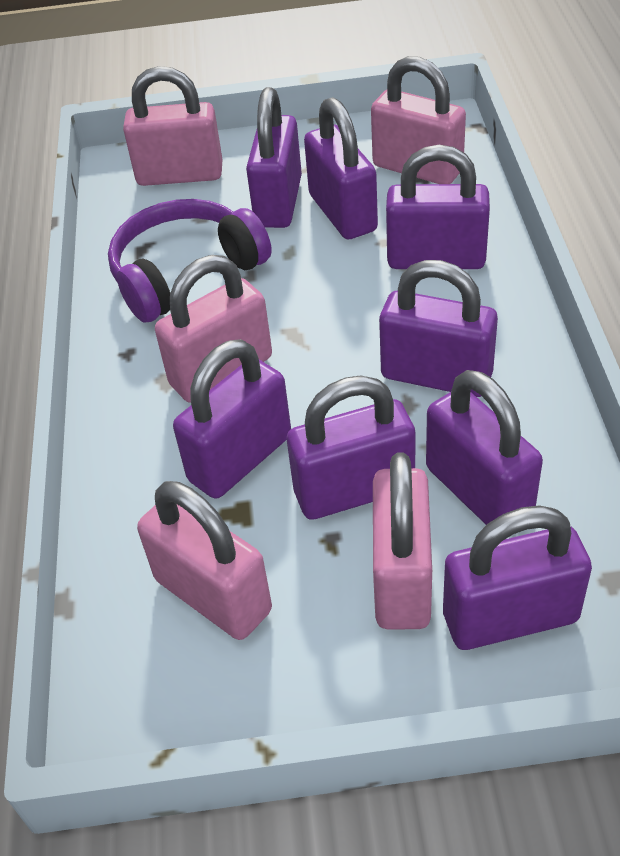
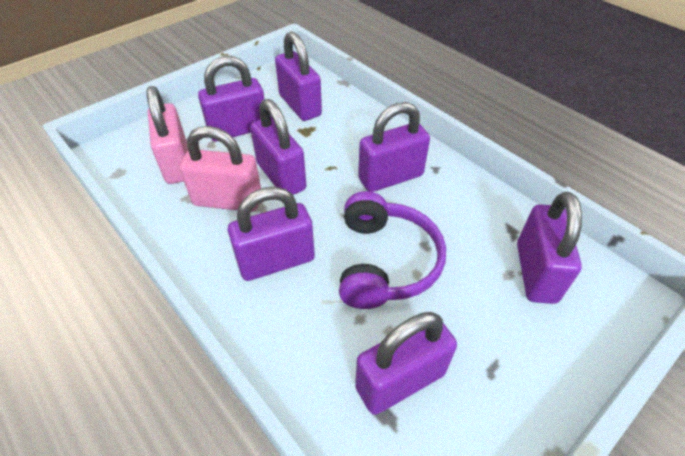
pink padlock: [123,66,222,186] [137,481,272,640] [155,255,272,403] [371,56,466,184] [373,452,432,629] = 5 -> [147,86,188,184] [180,126,261,212] = 2
purple padlock: [173,339,291,499] [246,87,302,228] [287,375,416,520] [304,97,378,239] [379,260,498,397] [386,145,490,269] [426,370,543,525] [443,505,592,650] = 8 -> [198,56,264,141] [228,186,315,281] [250,99,306,195] [275,31,322,121] [355,312,457,415] [358,102,430,192] [517,192,582,304] = 7

